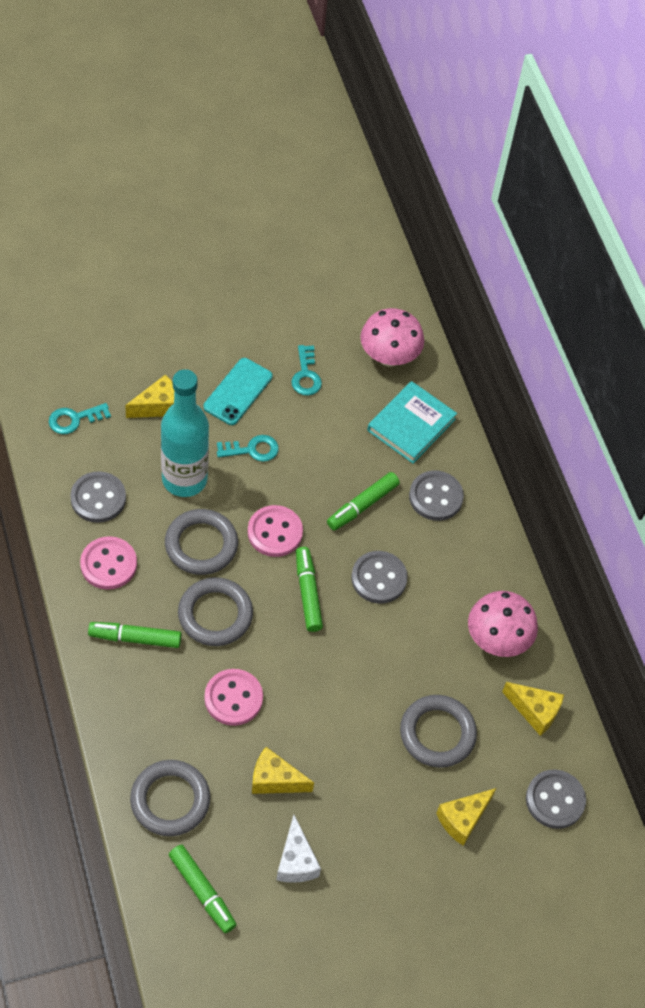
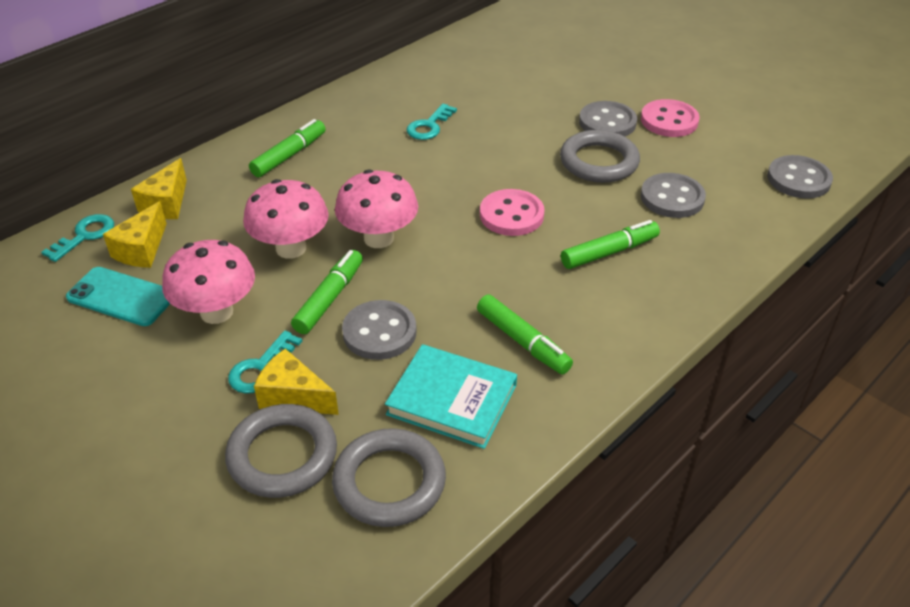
grey ring: [130,760,210,836] [165,509,238,575] [178,577,253,646] [400,695,477,768] = 4 -> [225,404,337,498] [332,428,446,527] [560,130,640,183] = 3
pink button: [80,536,137,590] [205,669,263,726] [248,505,303,557] = 3 -> [480,189,545,236] [641,99,700,137] = 2
pink mushroom: [360,308,424,366] [468,591,538,657] = 2 -> [162,240,255,324] [243,179,329,259] [335,169,418,248] = 3
turquoise bottle: [161,369,209,497] = 1 -> none = 0
white cheese: [276,815,321,883] = 1 -> none = 0
yellow cheese: [125,374,174,418] [252,747,314,794] [436,788,496,846] [502,682,564,736] = 4 -> [103,201,167,268] [131,158,187,219] [254,349,339,415] = 3

